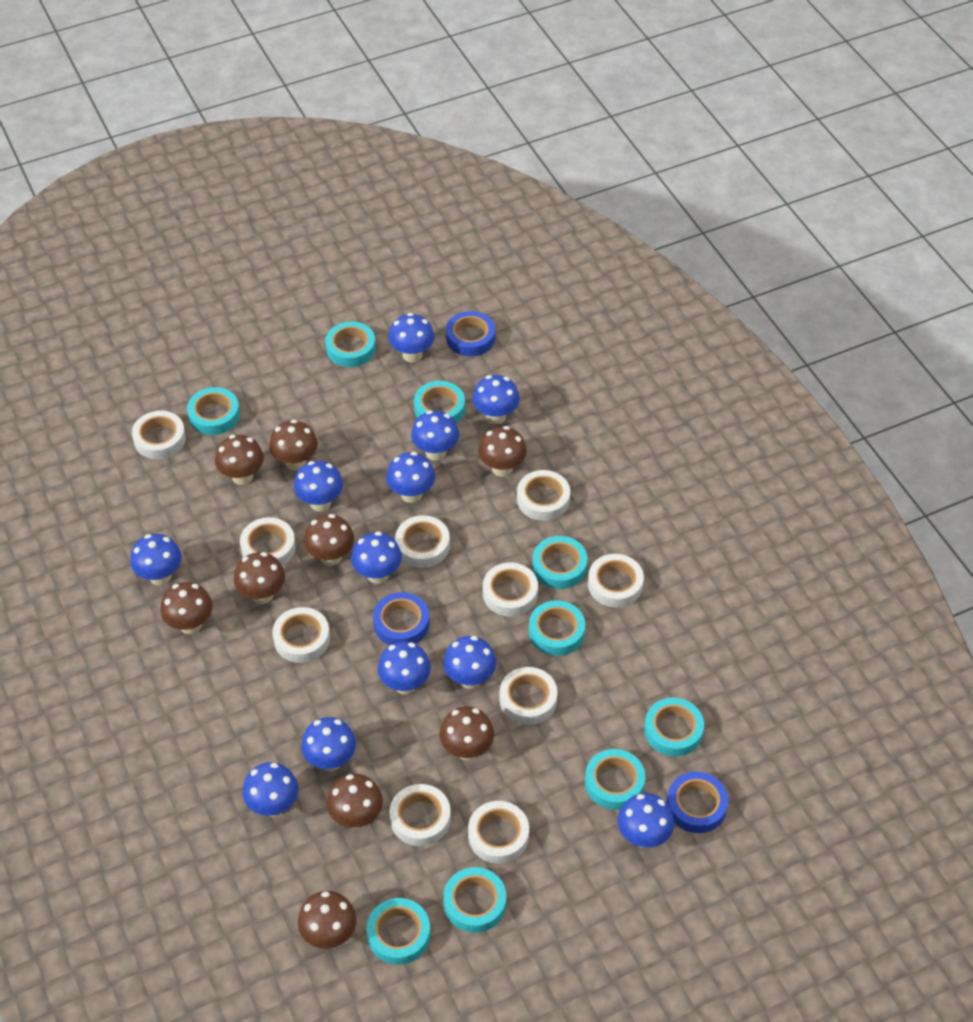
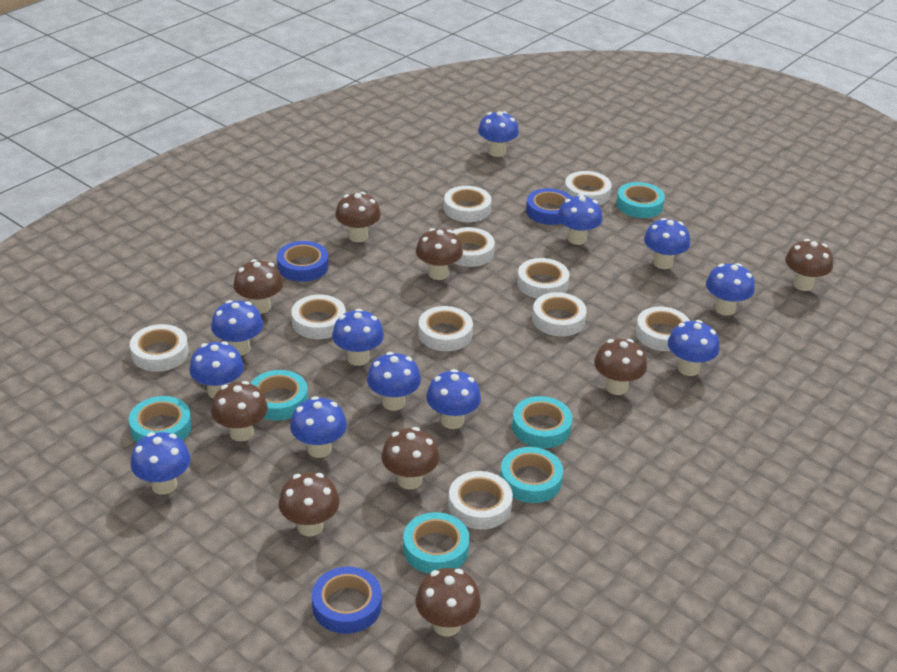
turquoise tape: [187,387,240,435] [325,321,376,367] [367,898,430,965] [414,381,465,423] [444,867,506,933] [529,600,585,656] [532,536,588,589] [585,749,646,810] [644,698,704,757] = 9 -> [129,396,192,443] [250,370,308,420] [403,512,469,574] [500,447,563,503] [512,396,572,448] [616,182,665,218] = 6

